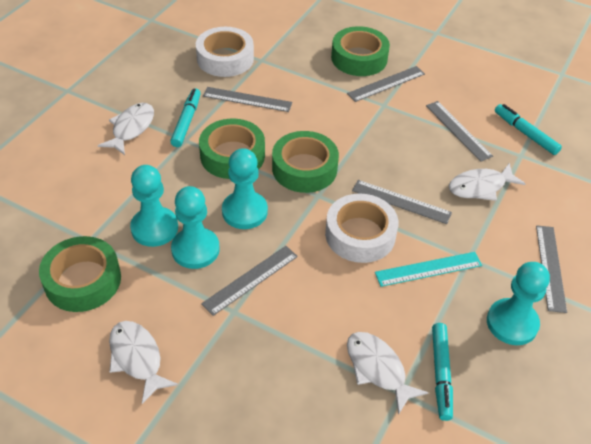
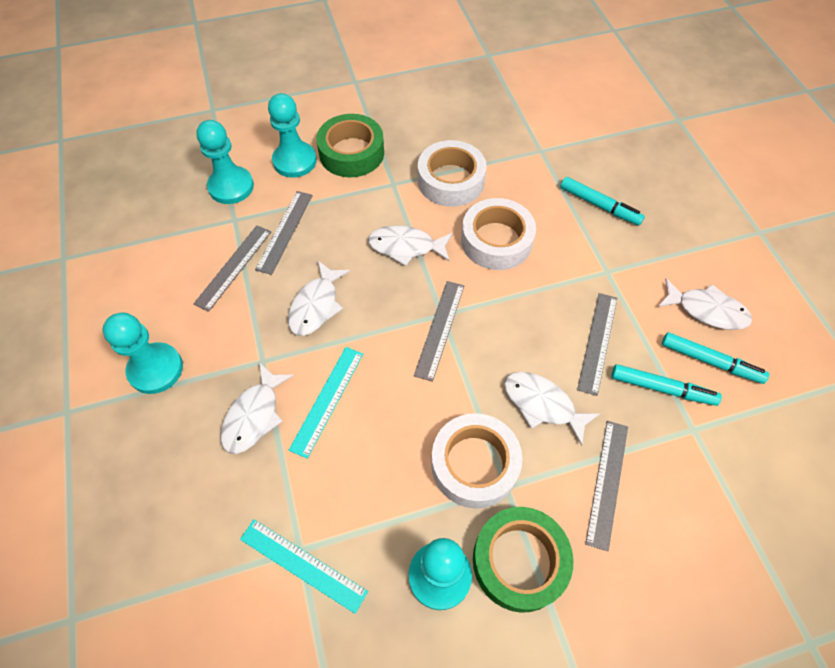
green tape: [39,236,121,312] [199,119,265,179] [272,131,339,193] [331,26,390,76] = 4 -> [316,114,384,177] [473,507,573,613] = 2
grey ruler: [201,246,298,316] [203,87,292,112] [347,66,425,102] [352,180,452,224] [426,101,493,162] [536,225,567,313] = 6 -> [194,225,271,312] [255,191,313,275] [414,281,464,382] [577,293,617,396] [585,421,628,551] = 5
turquoise ruler: [375,252,482,287] = 1 -> [240,519,368,614] [289,347,363,459] = 2
white fish: [98,103,154,155] [109,321,178,404] [347,332,429,415] [449,163,525,201] = 4 -> [221,362,294,454] [288,261,350,336] [368,225,453,266] [504,372,600,446] [658,278,752,330] = 5
white tape: [196,27,254,77] [325,194,399,263] = 2 -> [418,140,487,207] [431,413,522,509] [461,198,536,270] = 3

